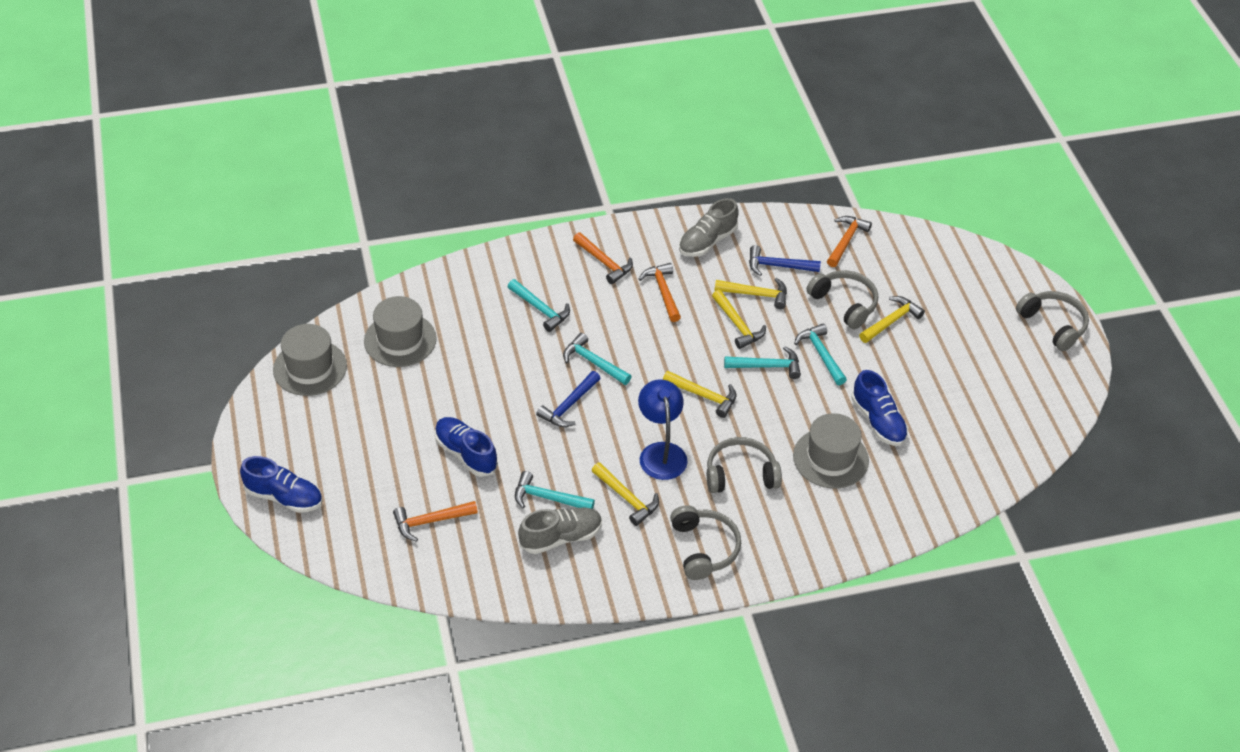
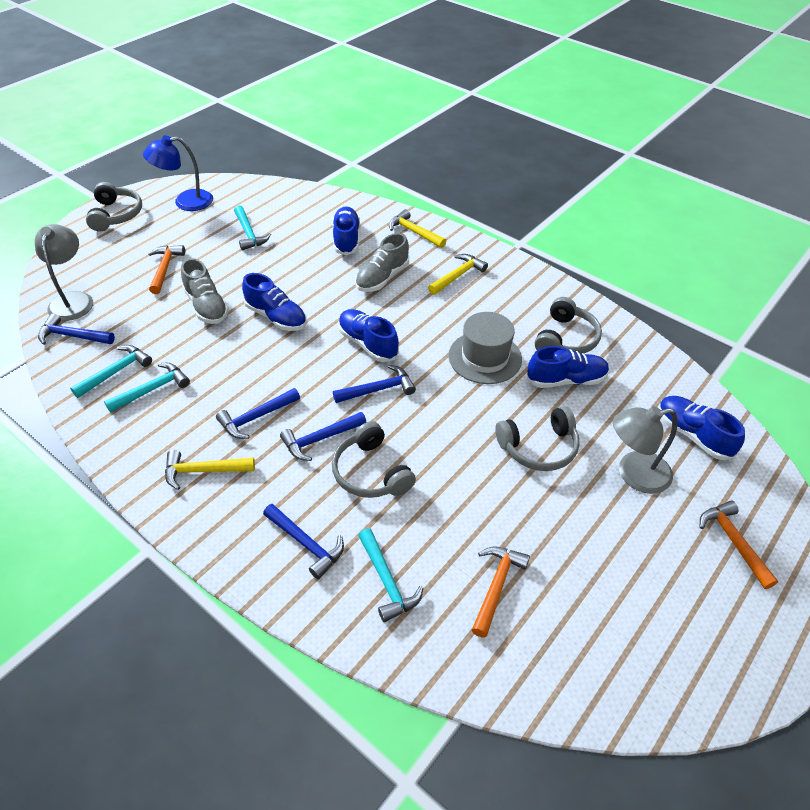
blue hammer: [536,371,600,427] [749,245,821,276] = 2 -> [38,313,115,345] [216,388,300,439] [263,504,344,579] [280,412,366,461] [333,365,416,403] = 5
blue shoe: [240,456,323,513] [435,417,498,477] [851,370,908,446] = 3 -> [242,273,307,331] [332,207,360,255] [338,309,399,362] [527,346,609,388] [659,396,745,460] = 5
grey hat: [273,324,347,396] [364,296,437,367] [793,413,869,488] = 3 -> [448,312,522,384] = 1
grey lamp: none = 0 -> [35,224,93,321] [613,406,677,494] = 2
orange hammer: [393,501,478,542] [573,232,633,284] [639,263,681,322] [827,216,872,267] = 4 -> [148,245,185,294] [472,547,530,638] [700,501,778,589] = 3
turquoise hammer: [508,279,570,332] [515,471,595,509] [563,333,632,385] [724,346,801,379] [794,323,847,385] = 5 -> [70,345,152,398] [104,363,190,413] [234,205,271,250] [358,528,424,622] = 4
yellow hammer: [591,462,659,526] [663,371,737,418] [712,290,766,349] [714,278,787,309] [859,296,925,343] = 5 -> [165,450,255,490] [389,209,446,248] [428,254,488,295] = 3

